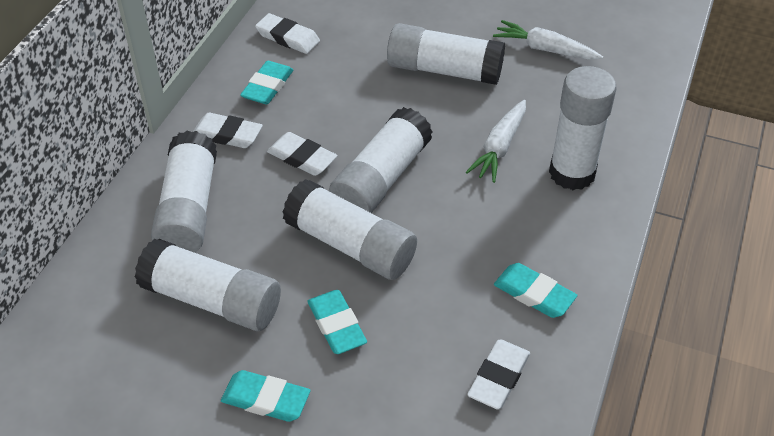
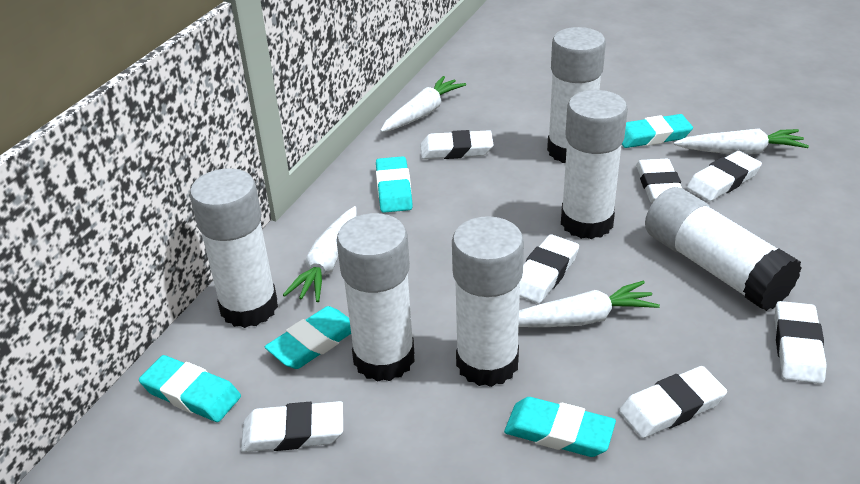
turquoise eraser: [221,370,310,422] [240,61,293,104] [307,290,367,354] [494,263,578,318] = 4 -> [139,355,241,422] [265,306,351,369] [376,156,413,213] [504,397,616,457] [622,114,693,148] = 5
white carrot: [466,100,526,183] [493,20,603,60] = 2 -> [283,206,357,302] [380,76,466,132] [519,281,660,327] [673,128,809,154] = 4
white eraser: [193,113,263,148] [255,13,320,54] [267,132,338,176] [467,340,530,410] = 4 -> [241,401,343,452] [420,130,494,159] [520,234,579,304] [619,366,727,438] [636,159,682,203] [687,151,762,201] [774,301,827,384] = 7

